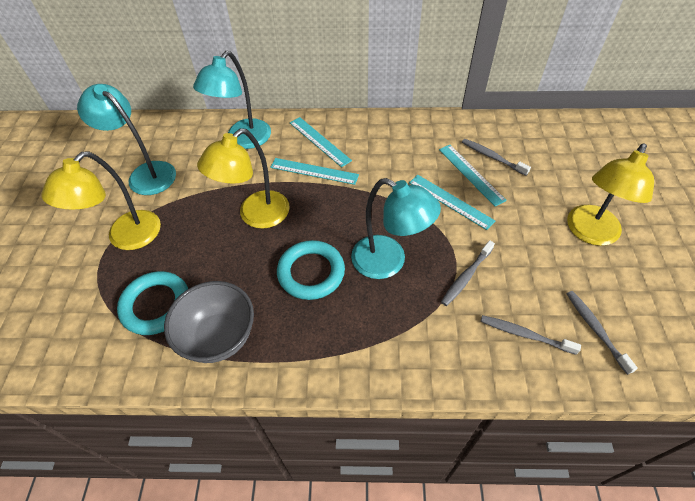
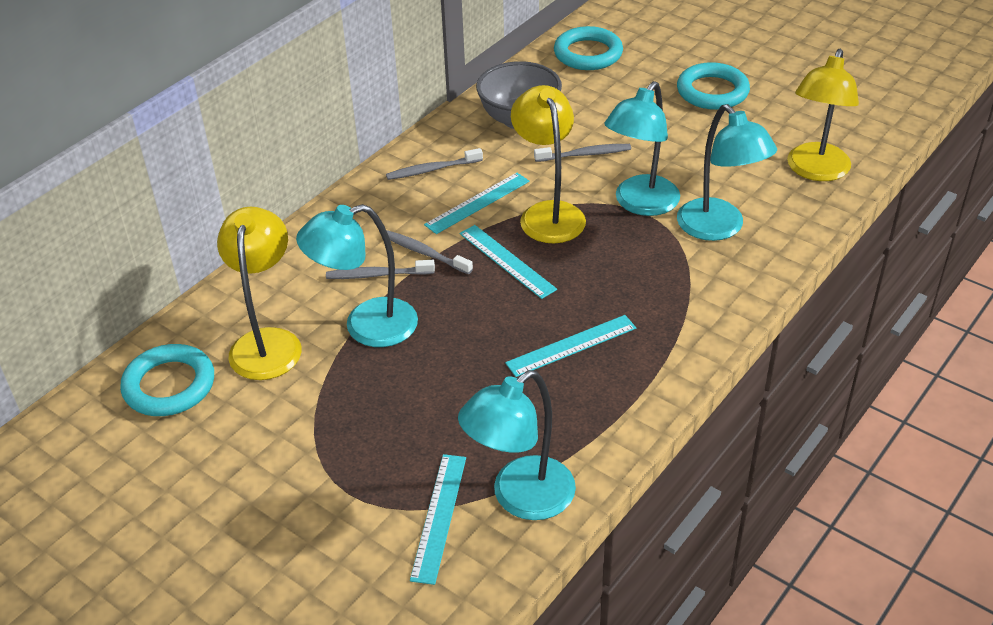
turquoise lamp: [77,84,176,195] [193,51,271,149] [351,178,441,279] = 3 -> [296,204,418,347] [458,370,576,520] [604,81,680,216] [677,104,777,241] = 4
turquoise ring: [117,271,188,335] [277,240,345,300] = 2 -> [120,344,214,416] [554,26,623,70] [677,62,750,110] = 3

